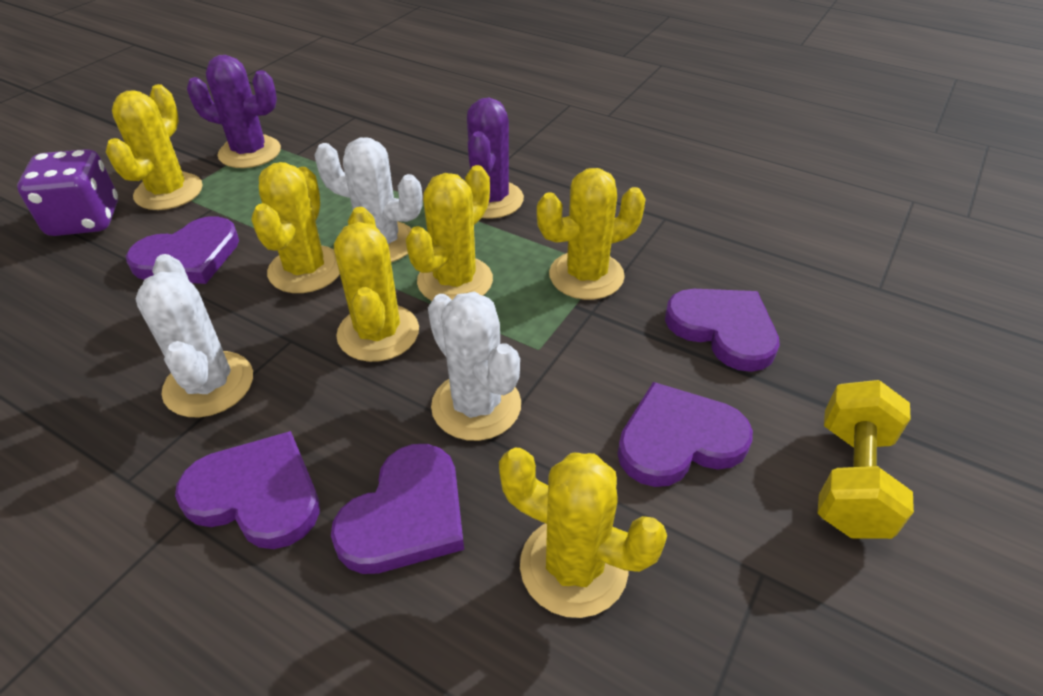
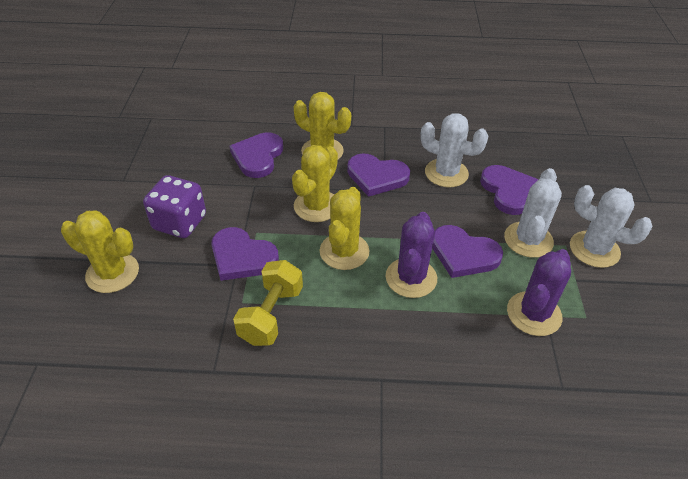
yellow cactus: [106,84,203,210] [251,162,340,293] [334,207,419,362] [405,165,493,301] [499,448,667,618] [537,168,646,300] = 6 -> [61,210,139,293] [292,145,338,222] [293,92,351,160] [320,187,370,270] = 4

